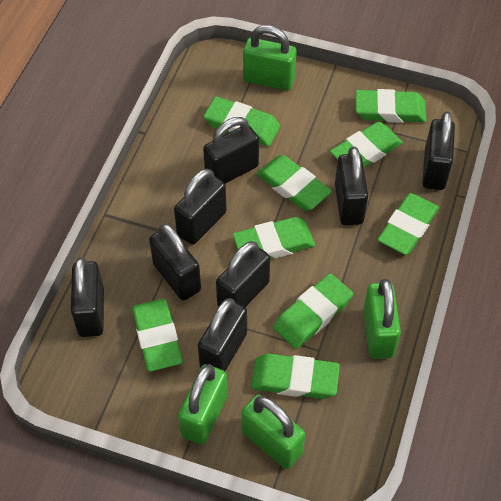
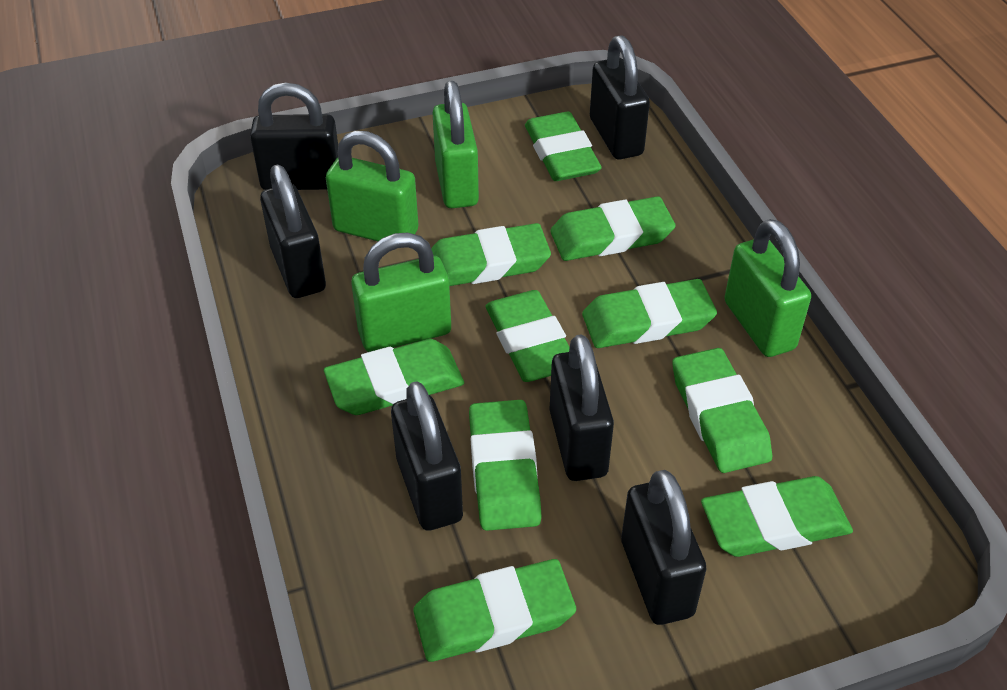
black padlock: [71,257,104,337] [149,223,201,301] [174,169,227,245] [198,298,247,371] [203,117,259,184] [216,241,270,307] [335,147,368,225] [422,111,455,190] = 8 -> [250,83,338,190] [260,164,326,298] [391,381,463,531] [549,334,614,481] [590,35,650,159] [621,470,706,625] = 6
green eraser: [132,299,183,371] [204,97,280,146] [233,217,315,258] [251,353,340,399] [257,155,332,211] [273,273,353,349] [330,122,403,167] [355,89,426,123] [377,193,439,255] = 9 -> [324,339,464,415] [413,559,576,662] [431,223,551,286] [469,400,541,531] [485,290,570,382] [525,112,602,181] [550,196,676,261] [582,279,717,348] [672,348,772,473] [701,476,853,557] = 10

